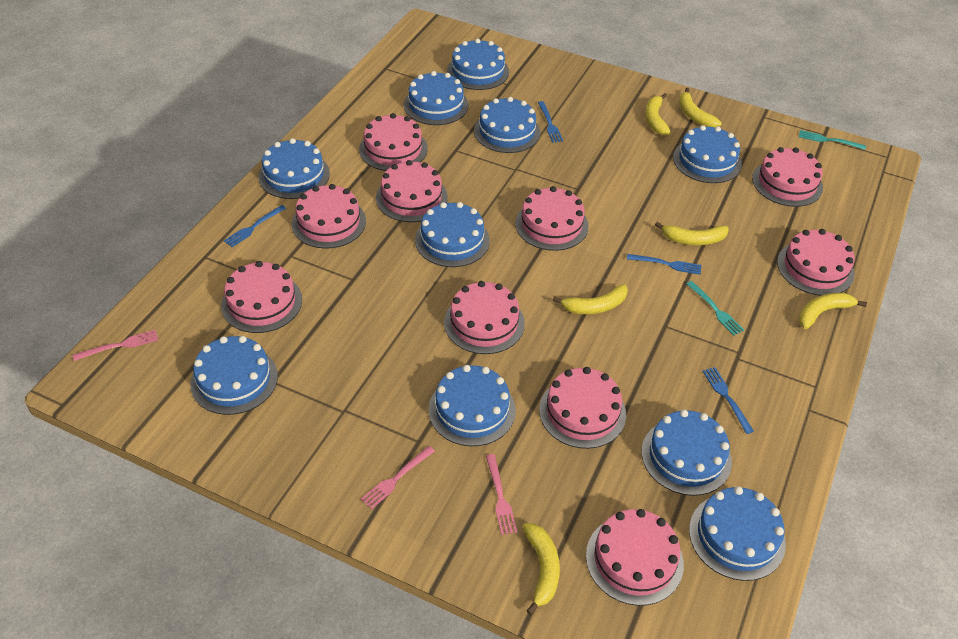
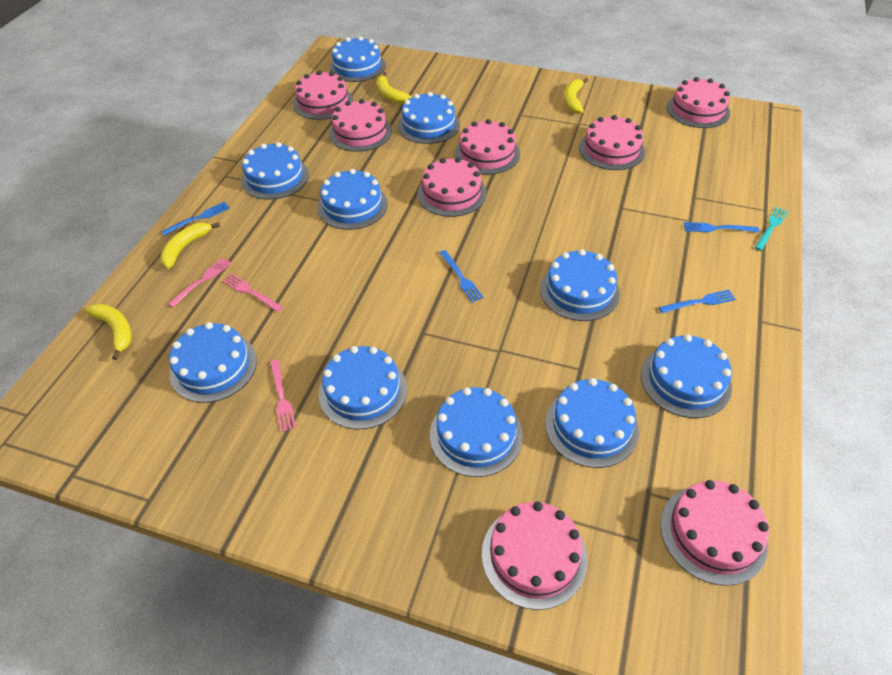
pink cake: [221,261,302,333] [292,184,366,249] [359,113,428,171] [376,160,448,222] [444,281,525,354] [515,186,589,251] [539,367,626,449] [586,509,684,606] [752,147,823,207] [777,229,855,296] = 10 -> [293,71,353,120] [329,99,392,152] [417,157,486,217] [455,119,520,175] [482,502,587,610] [579,115,645,170] [660,480,769,586] [666,77,730,128] = 8
turquoise fork: [686,281,744,336] [799,130,866,150] = 2 -> [754,207,788,251] = 1
yellow banana: [522,523,560,615] [552,284,628,314] [645,93,671,135] [655,222,728,245] [679,88,722,127] [799,293,867,329] = 6 -> [85,304,132,360] [160,222,220,269] [377,72,412,104] [564,78,589,114] = 4

